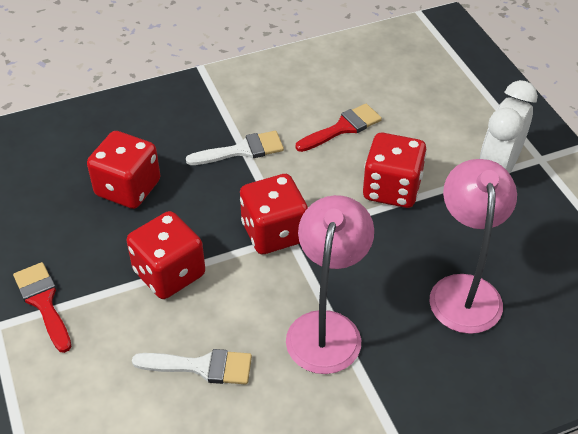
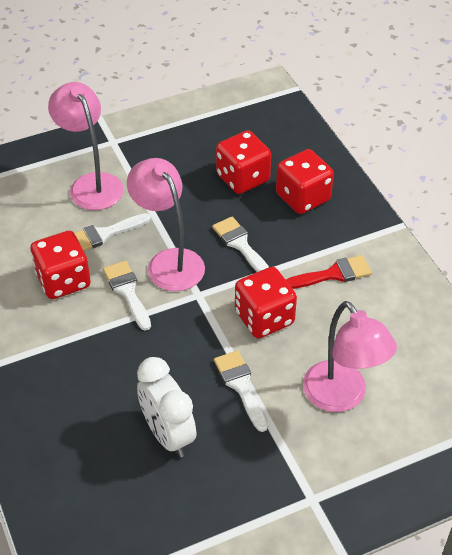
pink lamp: [286,195,374,374] [429,159,517,334] = 2 -> [48,82,124,210] [127,158,205,291] [303,301,397,412] = 3
red brush: [13,262,71,353] [296,104,382,152] = 2 -> [286,255,372,289] = 1
white brush: [132,349,252,385] [186,131,284,165] = 2 -> [74,213,151,251] [103,261,151,331] [212,217,269,272] [214,350,268,432] = 4

